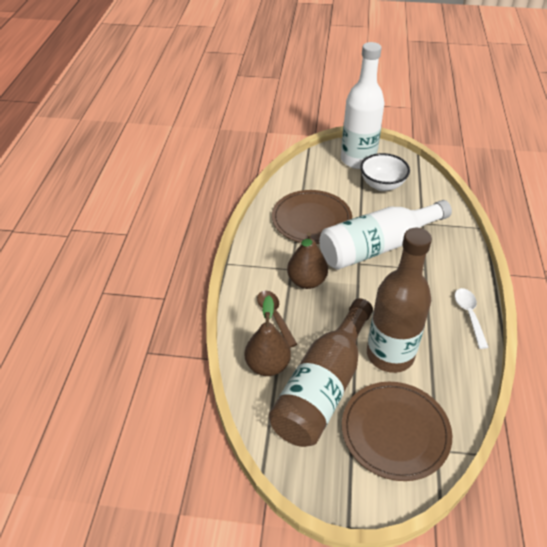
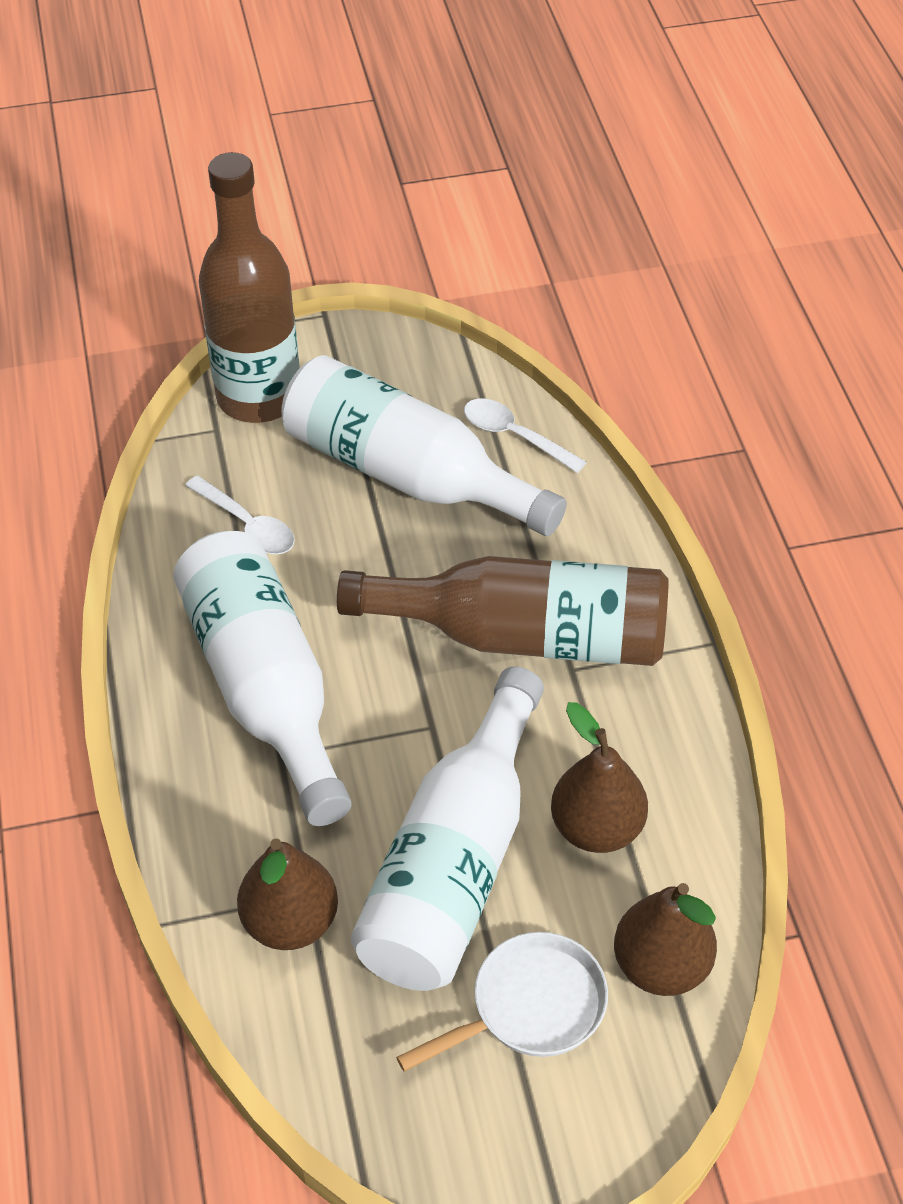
brown pear: [245,296,291,376] [287,232,328,289] = 2 -> [237,838,338,950] [551,702,648,853] [614,883,717,996] = 3
brown plate: [272,190,352,244] [342,382,452,481] = 2 -> none = 0
brown spoon: [257,290,297,348] = 1 -> none = 0
white bottle: [319,200,452,270] [341,42,385,169] = 2 -> [173,531,352,826] [281,355,567,536] [351,667,544,991] = 3
white bowl: [360,153,410,191] = 1 -> none = 0
white pan: none = 0 -> [396,932,608,1071] = 1
white spoon: [455,288,489,349] = 1 -> [185,475,295,555] [464,399,587,473] = 2

